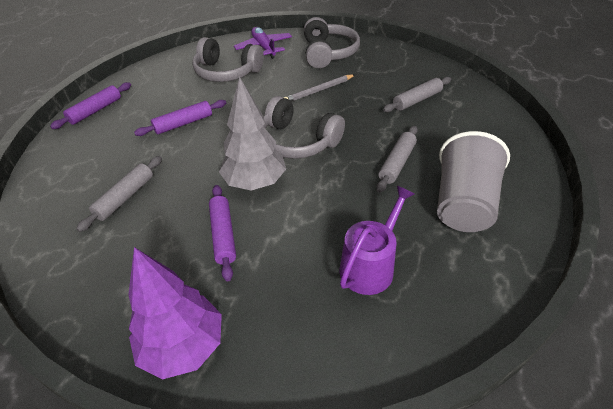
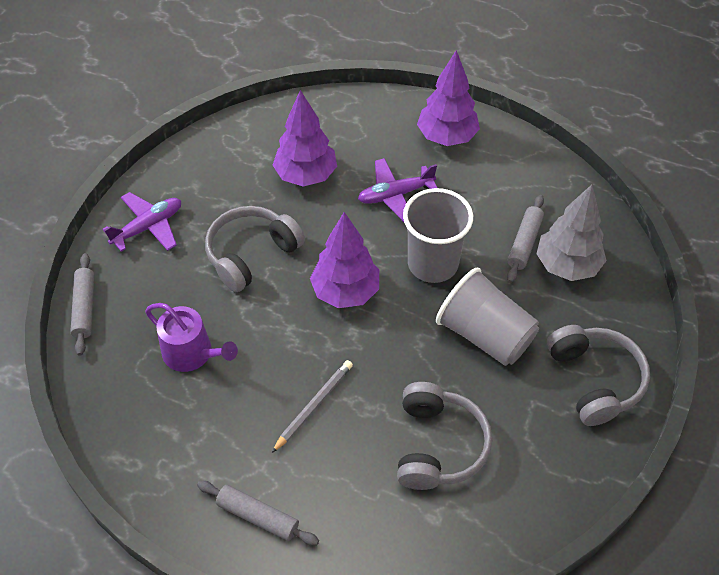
grey cup: [437,131,510,232] = 1 -> [403,188,473,283] [436,268,539,366] = 2
purple plane: [234,27,292,59] = 1 -> [102,192,181,252] [358,158,437,222] = 2
purple rolling pin: [50,82,131,129] [134,100,226,136] [209,185,236,281] = 3 -> none = 0
purple tree: [128,247,222,379] = 1 -> [273,90,337,187] [310,212,379,308] [417,50,480,146] = 3

